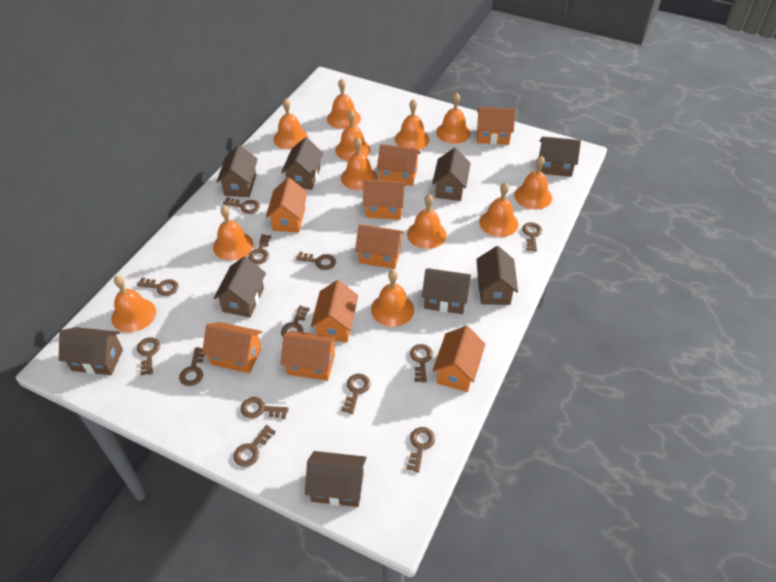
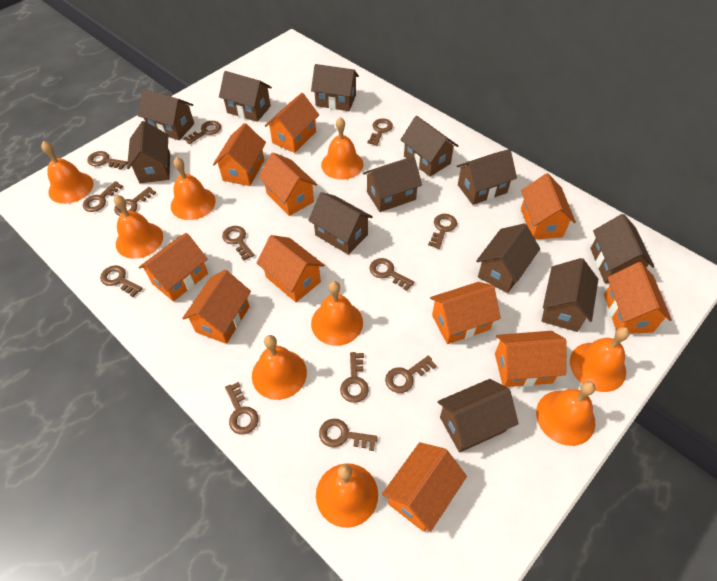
brown house: [59,327,123,375] [213,256,266,317] [217,145,258,197] [281,137,323,190] [305,451,367,507] [422,268,471,314] [432,148,471,201] [476,246,518,305] [539,136,581,177] = 9 -> [127,121,170,183] [138,89,194,140] [219,71,272,122] [308,192,373,255] [311,64,359,111] [363,156,422,212] [400,116,458,177] [437,379,519,453] [456,149,517,205] [476,223,540,293] [542,258,598,332] [590,214,654,283] = 12
orange bell: [111,276,156,333] [213,206,253,261] [273,98,308,150] [327,78,361,129] [335,110,371,161] [341,137,378,190] [371,270,414,327] [395,99,430,150] [407,194,447,249] [436,93,471,144] [479,182,518,237] [514,156,552,209] = 12 -> [41,141,94,204] [114,195,163,259] [171,157,216,220] [252,335,307,400] [311,281,363,346] [316,463,378,528] [321,117,363,180] [536,381,596,446] [570,327,630,392] = 9
orange house: [202,322,262,373] [266,178,308,233] [281,331,337,381] [311,280,358,342] [355,224,404,269] [363,179,406,220] [377,144,420,186] [433,326,485,392] [477,107,515,145] = 9 -> [138,233,208,302] [182,270,251,344] [213,123,266,186] [257,235,325,302] [258,153,317,216] [265,93,319,153] [382,442,467,532] [430,282,501,344] [495,331,567,387] [521,173,576,239] [604,262,672,334] = 11

